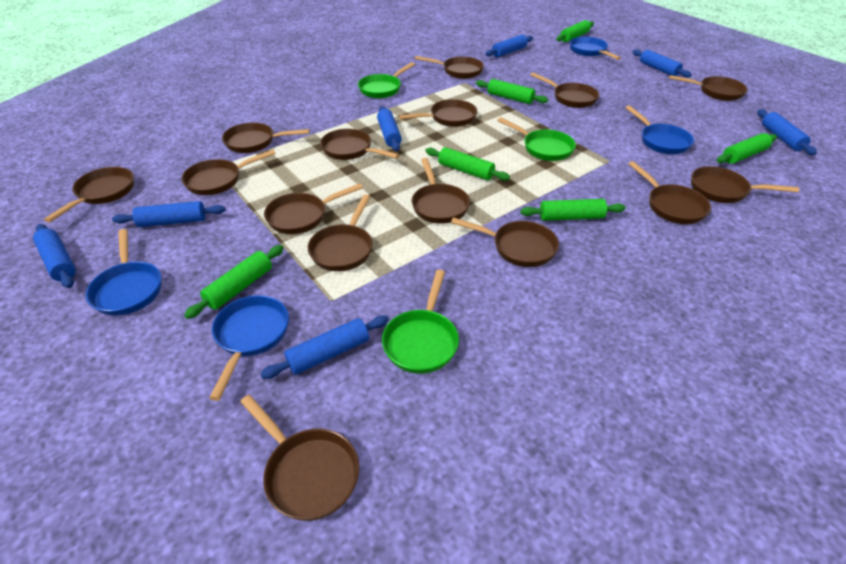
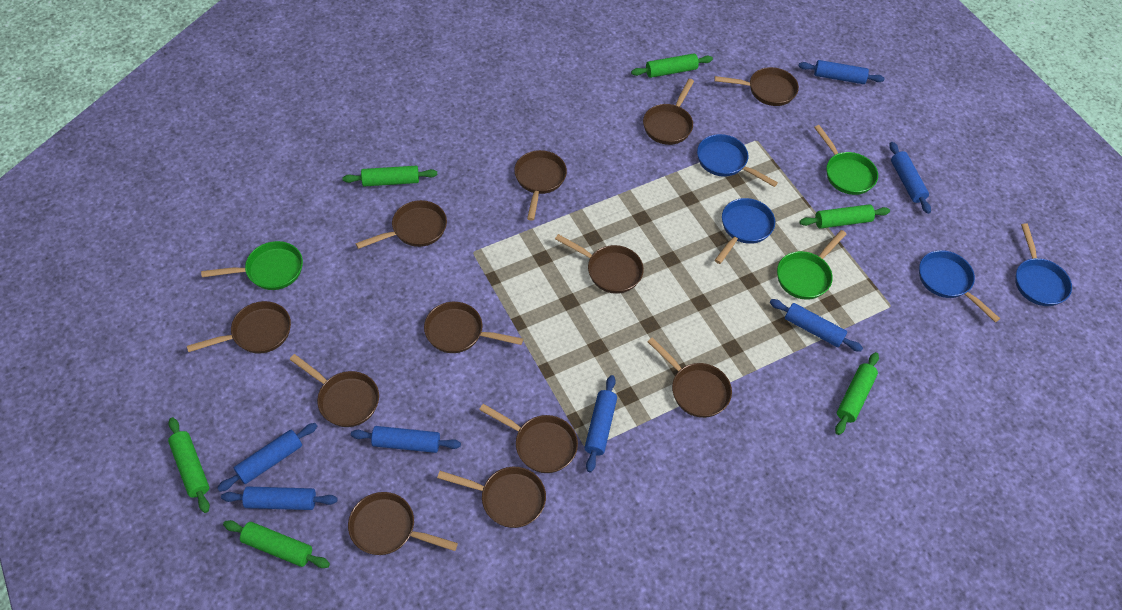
brown pan: [44,167,134,222] [182,150,276,195] [222,122,310,153] [240,395,359,521] [264,183,363,234] [308,195,373,271] [320,129,399,160] [399,99,477,127] [412,158,470,224] [415,56,484,79] [451,217,559,267] [531,72,599,108] [628,161,711,224] [669,75,748,101] [691,166,799,203] = 15 -> [187,301,291,354] [289,354,379,427] [348,492,458,555] [355,200,447,249] [424,302,523,353] [437,467,546,528] [479,404,578,473] [514,150,567,221] [555,234,644,294] [643,79,694,145] [648,337,732,418] [715,67,799,106] = 12

